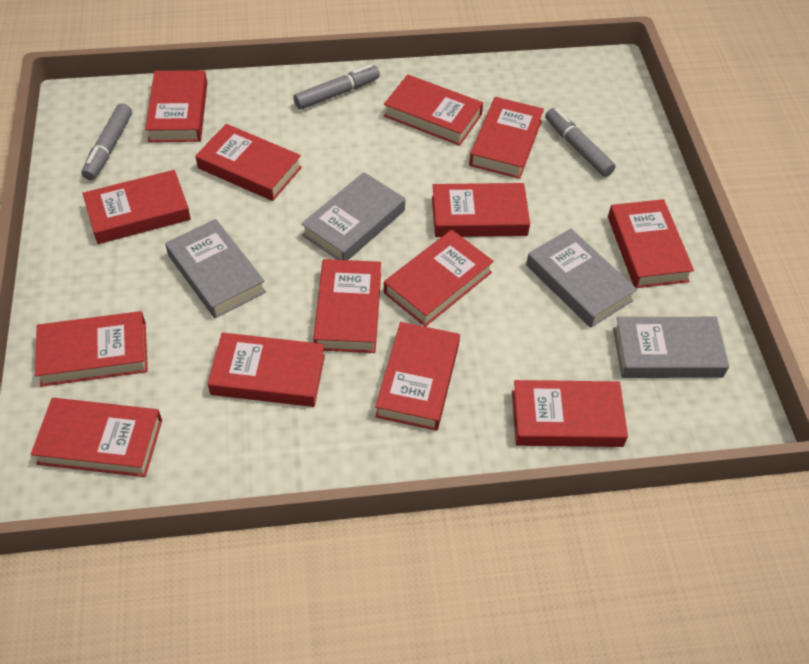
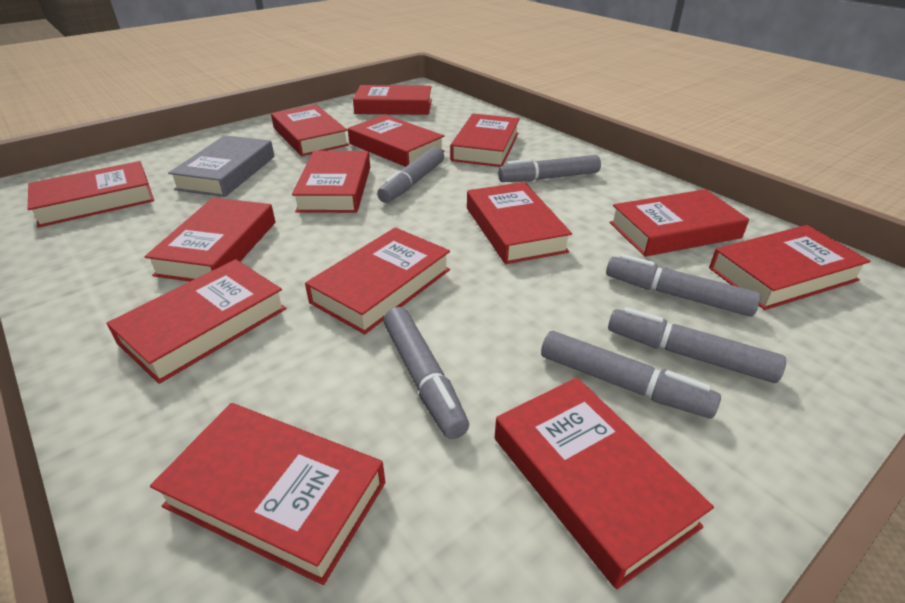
grey book: [165,219,266,318] [301,172,405,260] [526,229,637,328] [613,317,729,378] = 4 -> [168,135,274,197] = 1
grey marker: [81,103,132,180] [293,64,380,110] [545,108,616,177] = 3 -> [377,147,444,203] [383,307,469,439] [498,155,601,182] [541,331,721,418] [606,254,761,317] [608,307,786,383] = 6

